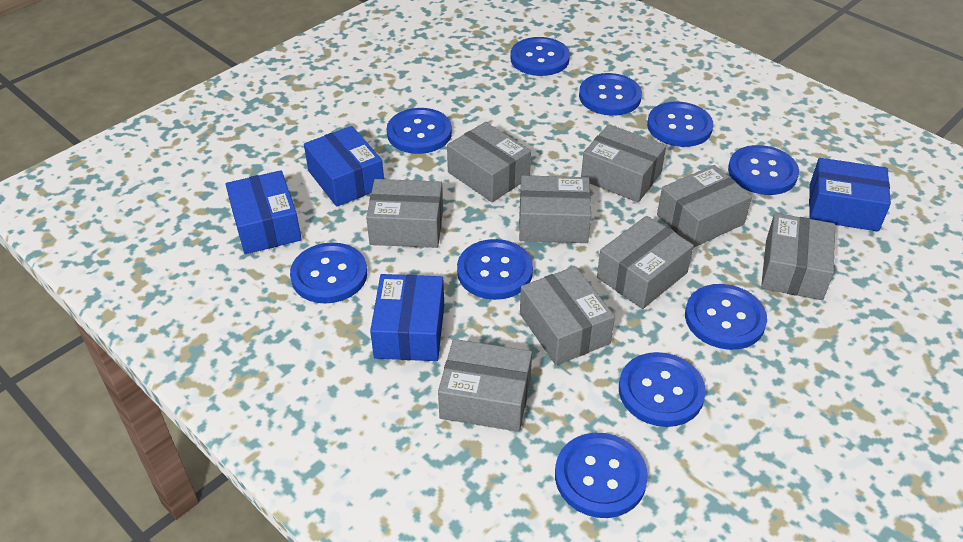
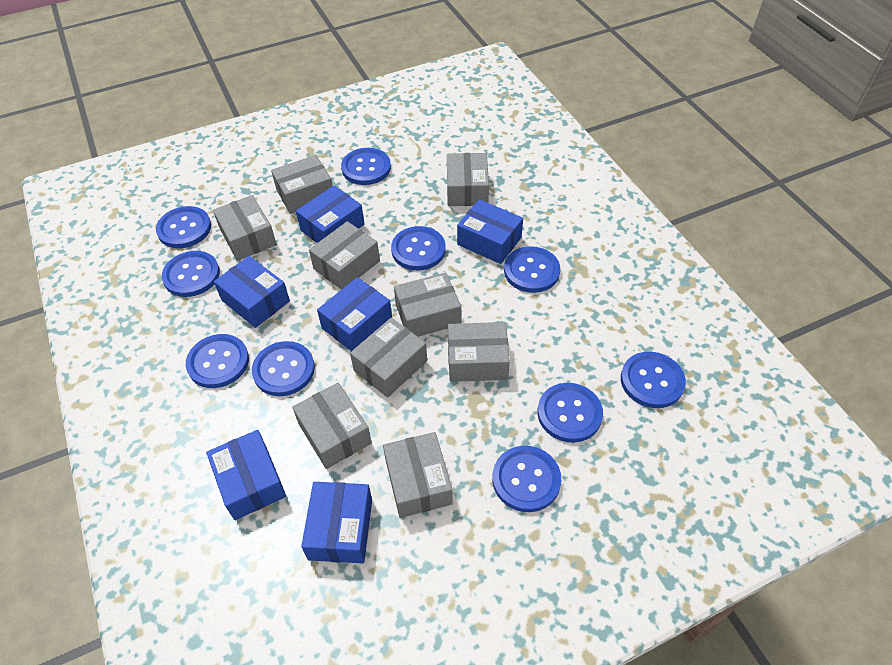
blue box: [225,170,302,254] [304,126,384,207] [370,274,444,361] [809,158,891,232] = 4 -> [206,430,286,520] [214,256,290,328] [296,185,365,243] [301,482,372,563] [317,277,392,351] [457,199,523,264] = 6

